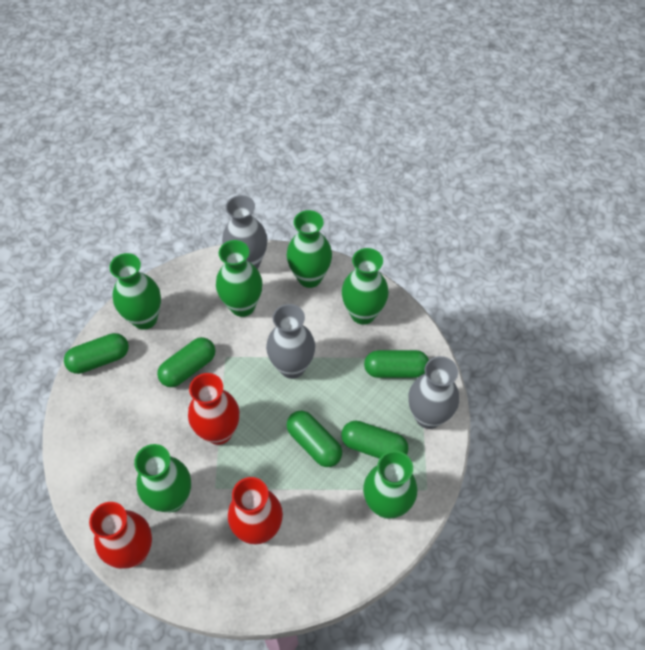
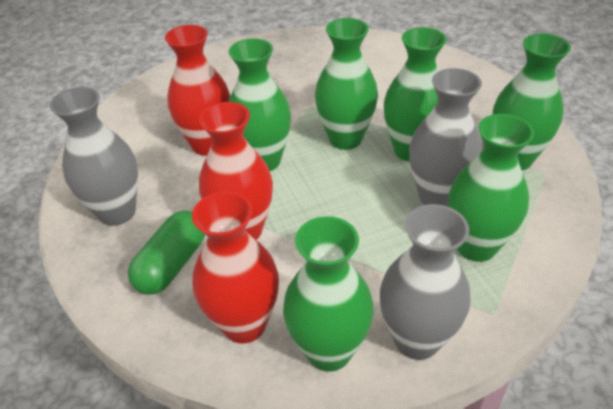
green capsule: [64,333,129,374] [157,337,215,387] [287,411,342,467] [341,421,408,459] [364,350,429,378] = 5 -> [128,211,205,295] = 1

